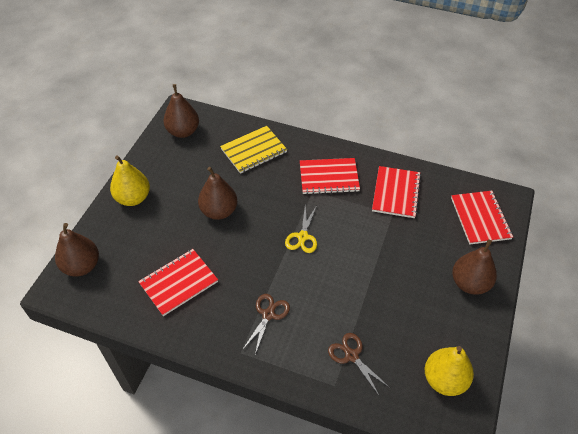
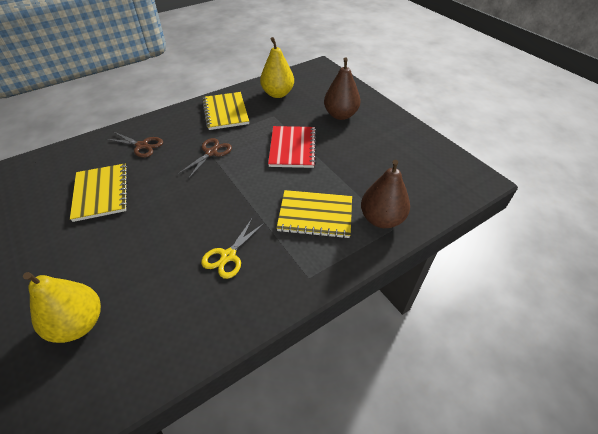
brown pear: [55,223,99,276] [163,84,199,138] [198,167,237,220] [452,239,497,295] = 4 -> [324,57,361,120] [361,160,410,228] = 2
red notebook: [138,249,218,316] [300,158,360,195] [372,166,421,218] [451,191,513,244] = 4 -> [268,126,316,168] = 1
yellow notebook: [220,126,287,174] = 1 -> [70,163,128,222] [202,92,249,130] [276,190,352,239] = 3

